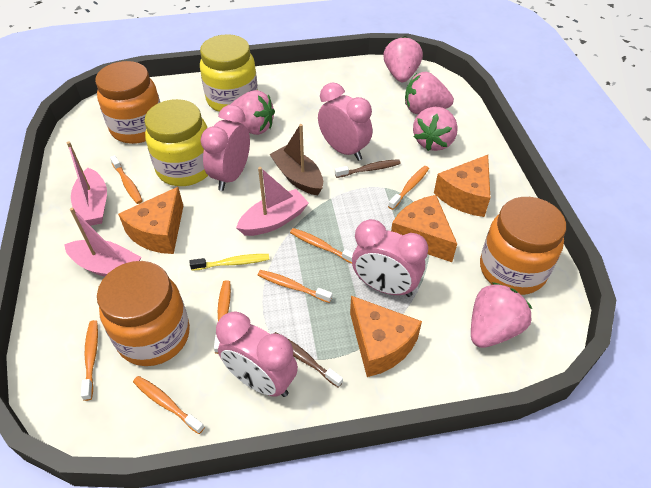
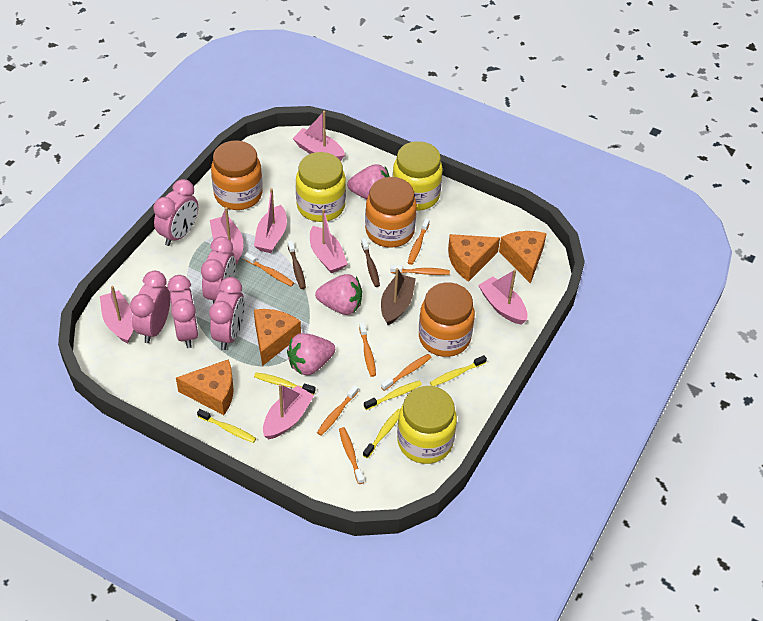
pink boat: [64,208,141,277] [67,142,107,226] [236,167,309,236] = 3 -> [100,286,133,344] [210,207,243,264] [254,188,287,253] [263,384,314,439] [293,111,345,161] [310,209,347,273] [478,269,527,324] = 7
pink clock: [200,105,250,191] [216,311,298,397] [318,82,373,161] [352,219,428,297] = 4 -> [130,271,170,343] [153,179,198,246] [167,275,199,348] [201,237,236,303] [209,277,245,350] = 5
pink strawberry: [230,90,275,135] [383,36,423,82] [405,72,454,114] [413,107,458,151] [471,282,532,348] = 5 -> [287,333,335,375] [315,274,362,315] [347,164,390,199] = 3
yellow jar: [144,99,208,186] [200,34,258,112] = 2 -> [296,152,346,222] [392,141,443,211] [397,386,457,464] = 3
yellow toothbrush: [190,254,269,271] = 1 -> [197,409,256,443] [254,372,316,395] [363,409,400,458] [364,381,422,410] [430,355,487,386] = 5

